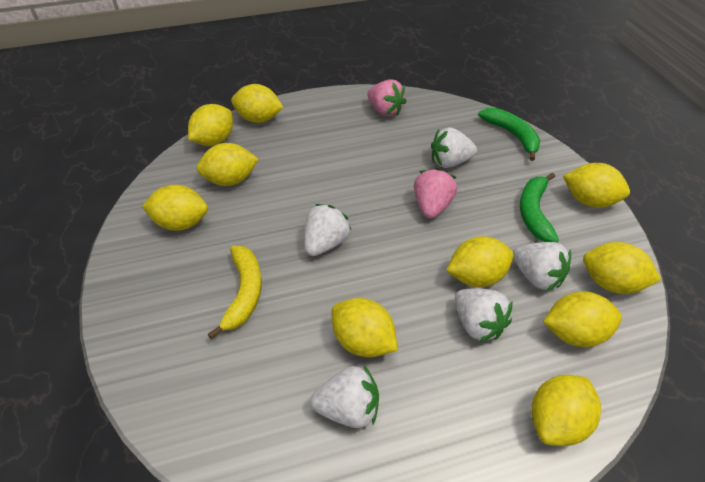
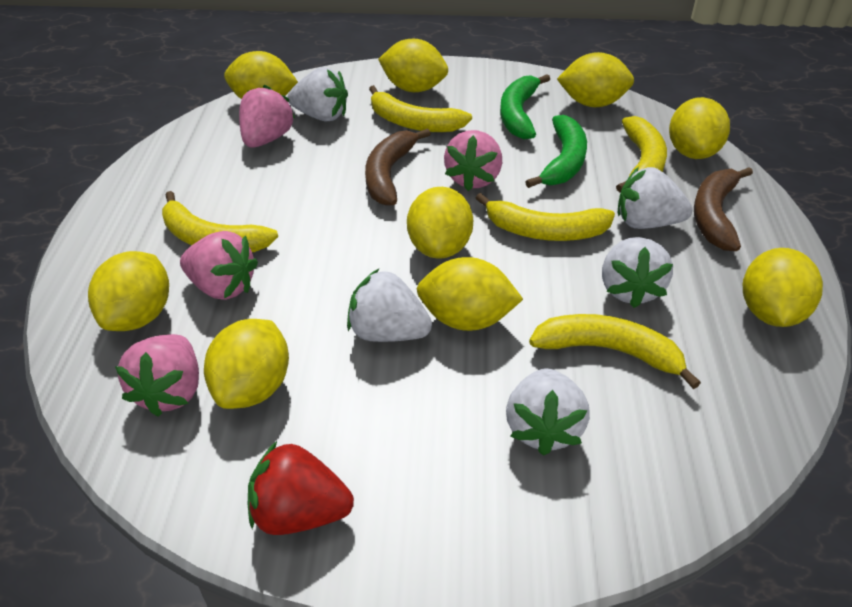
brown banana: none = 0 -> [365,128,431,206] [694,167,753,251] = 2
pink strawberry: [367,79,407,117] [414,168,457,219] = 2 -> [115,334,199,417] [180,231,258,300] [239,85,295,148] [444,130,502,191] = 4
red strawberry: none = 0 -> [248,441,354,535] = 1
yellow banana: [208,246,262,339] = 1 -> [162,191,278,252] [369,85,472,132] [476,193,615,241] [529,314,701,389] [616,116,667,192] = 5
yellow lemon: [142,185,208,231] [188,104,233,146] [197,143,259,186] [231,84,284,123] [331,298,398,357] [446,236,514,287] [531,375,601,446] [543,291,622,347] [563,163,630,208] [583,242,661,294] = 10 -> [88,251,169,331] [204,319,289,409] [224,51,298,99] [378,39,448,92] [407,187,473,259] [417,257,523,331] [557,52,634,107] [669,97,730,159] [743,248,823,327] = 9

